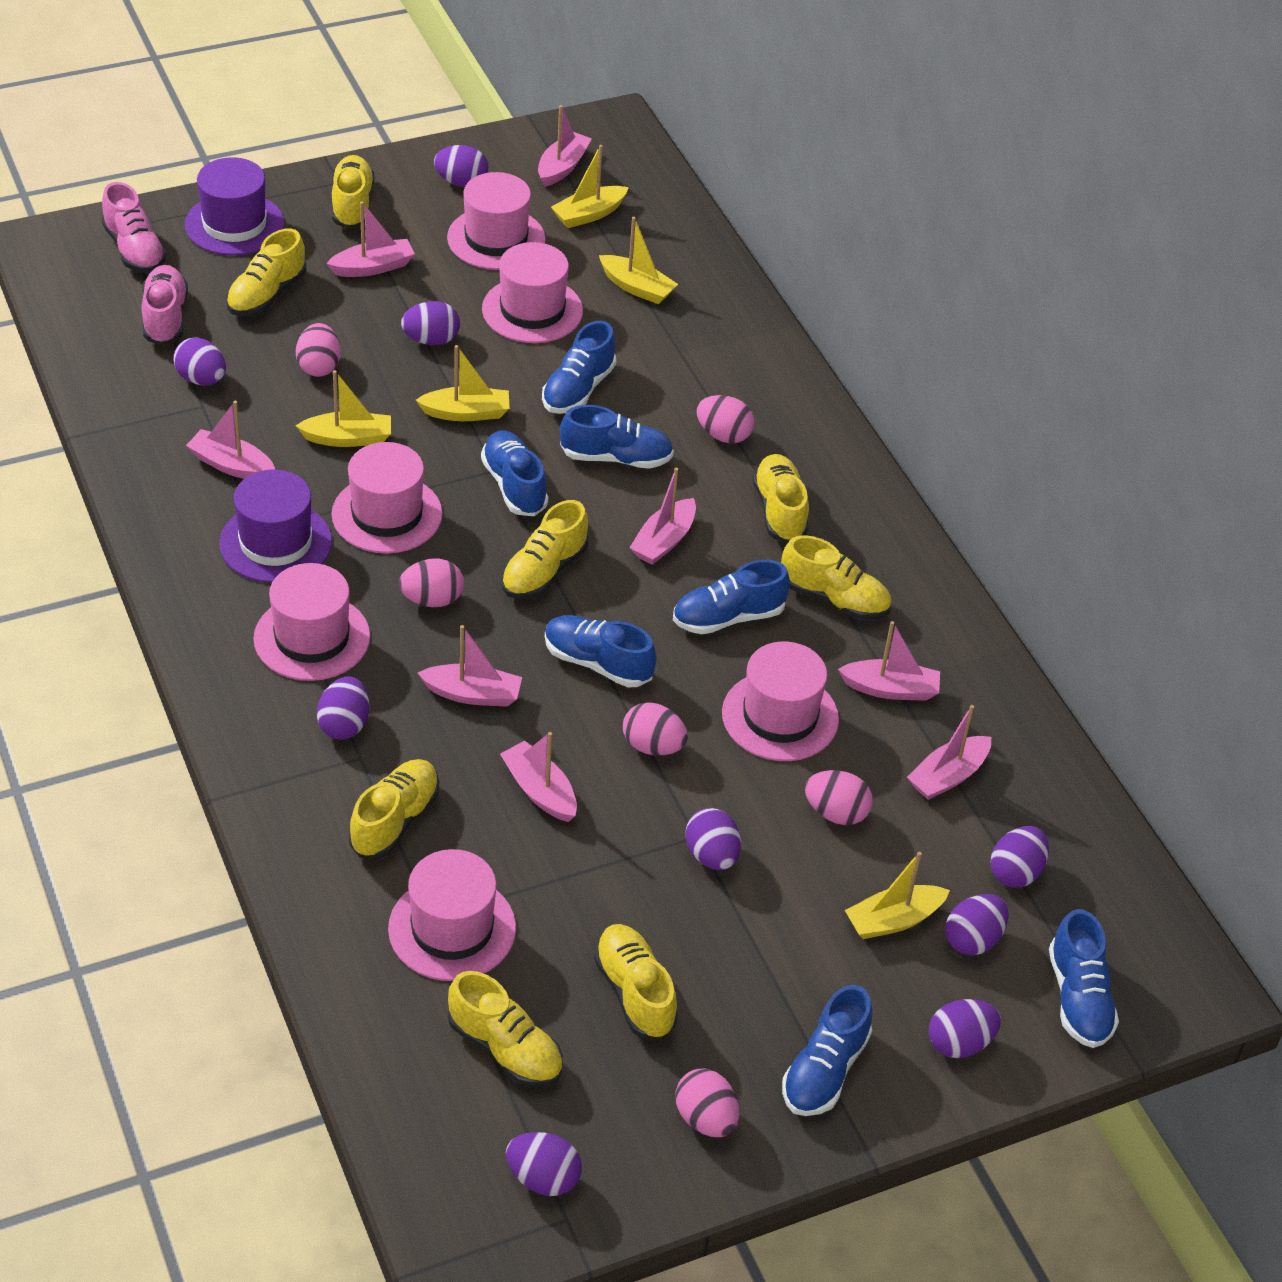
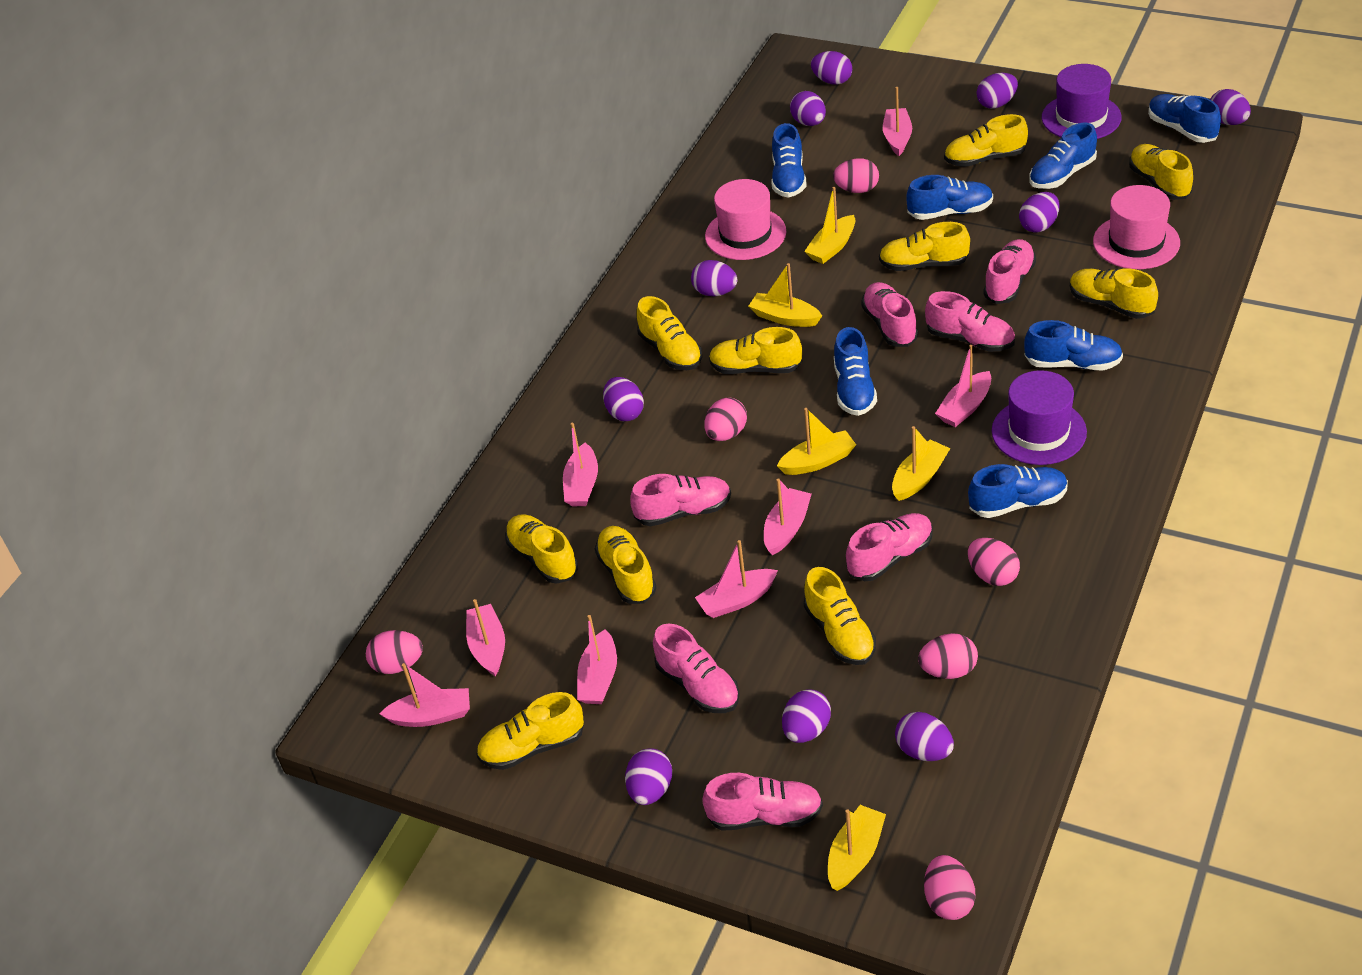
pink hat: [253,563,370,681] [331,442,443,554] [388,849,516,981] [447,172,546,270] [482,242,583,343] [722,641,839,761] = 6 -> [705,179,786,260] [1093,185,1180,269] = 2
pink shoe: [102,182,167,273] [141,265,188,345] = 2 -> [630,474,731,526] [653,624,740,713] [702,773,823,831] [846,513,933,581] [861,282,918,347] [925,291,1015,352] [983,239,1036,304] = 7
purple egg: [173,337,226,385] [317,676,369,740] [401,301,460,345] [434,145,488,187] [506,1132,582,1196] [685,808,741,870] [929,999,1001,1058] [945,894,1009,956] [990,826,1049,888] = 9 -> [603,377,644,421] [625,748,672,805] [691,260,737,296] [782,689,831,743] [790,91,826,126] [811,51,852,85] [895,712,954,761] [977,73,1018,109] [1019,192,1059,233] [1210,89,1251,125] = 10
yellow shoe: [226,228,307,316] [332,155,374,229] [349,759,439,859] [448,971,563,1087] [501,500,588,599] [594,924,678,1040] [753,454,809,543] [781,535,891,620] = 8 -> [476,692,584,770] [505,514,578,584] [595,526,656,604] [637,296,702,370] [709,327,802,374] [804,567,876,665] [879,222,970,271] [944,114,1028,167] [1070,268,1158,319] [1129,144,1193,200] = 10

